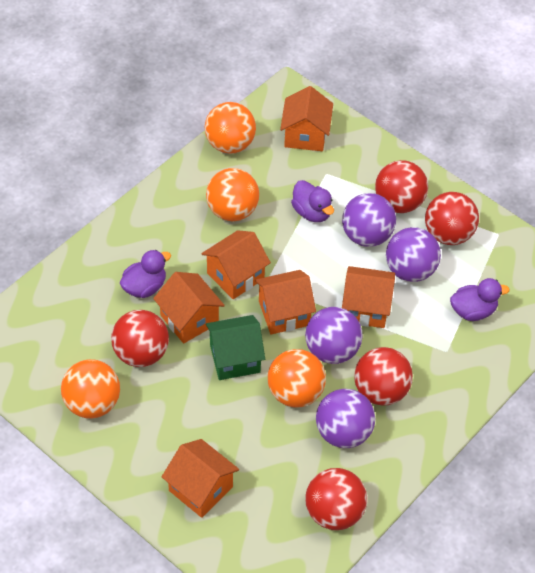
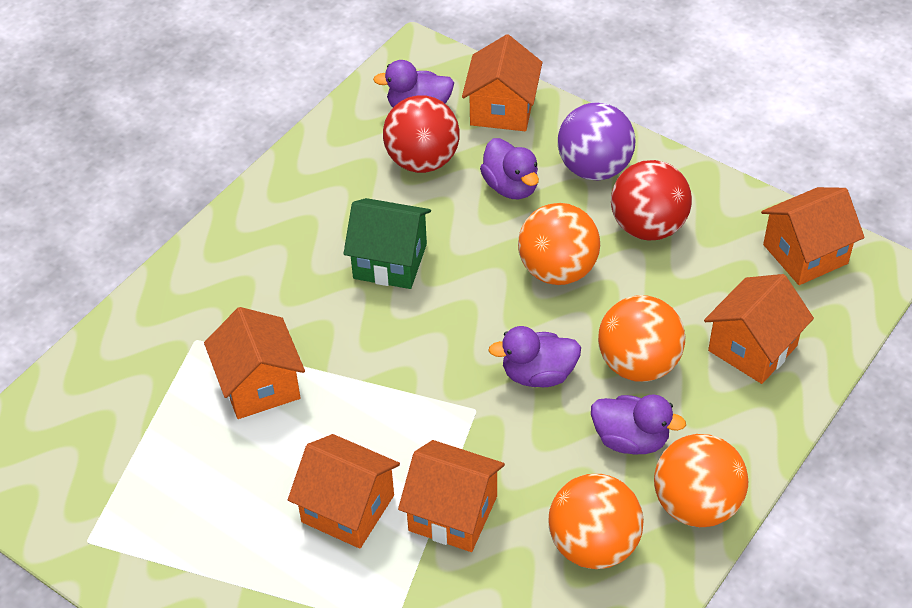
purple ball: [305,307,363,364] [316,389,375,448] [342,193,396,247] [386,227,441,282] = 4 -> [558,102,636,181] = 1
purple duck: [120,250,171,298] [291,180,334,222] [450,278,510,321] = 3 -> [373,60,454,107] [480,138,539,199] [488,326,581,387] [591,394,686,454] = 4
red ball: [111,310,169,367] [305,468,367,530] [354,347,413,406] [375,160,428,213] [425,192,479,245] = 5 -> [383,95,460,173] [611,160,692,240] = 2

